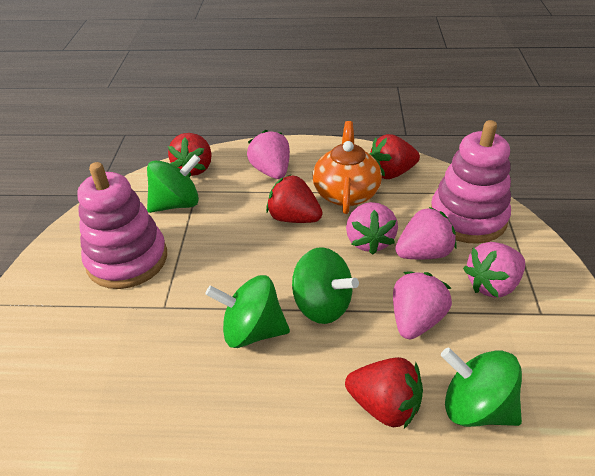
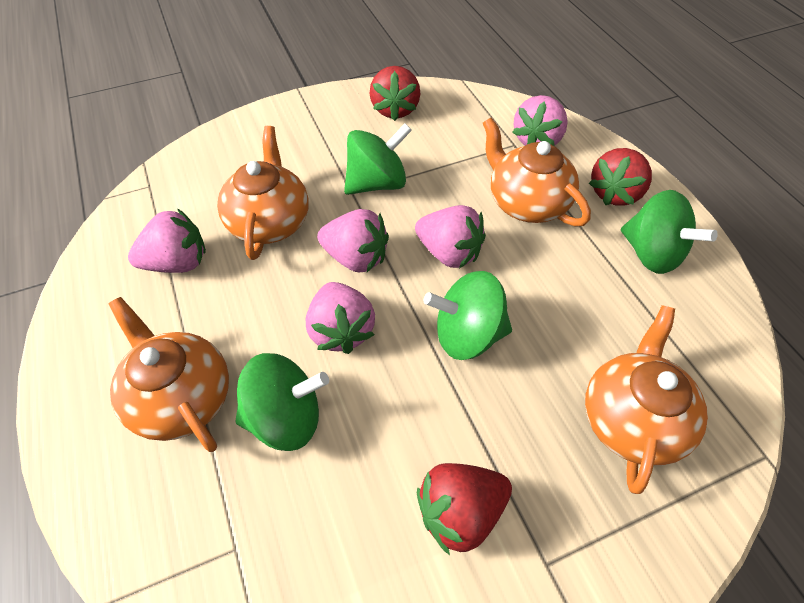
orange teapot: [313,121,382,214] = 1 -> [109,297,229,452] [217,126,309,260] [483,117,591,227] [585,305,708,494] = 4
pink stacking toy: [77,162,167,289] [431,120,511,244] = 2 -> none = 0
red strawberry: [168,133,212,177] [266,175,323,223] [345,357,423,429] [369,134,420,179] = 4 -> [369,66,420,121] [417,463,512,555] [589,148,652,206] = 3

